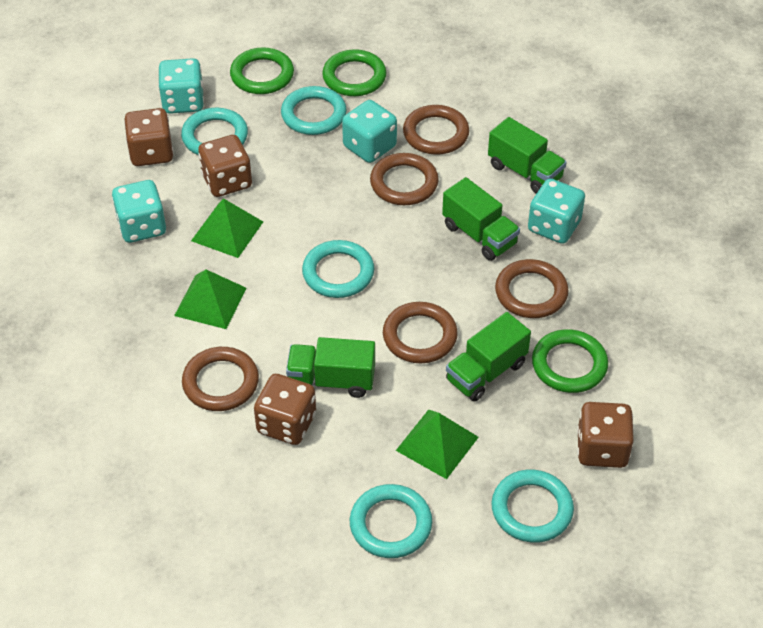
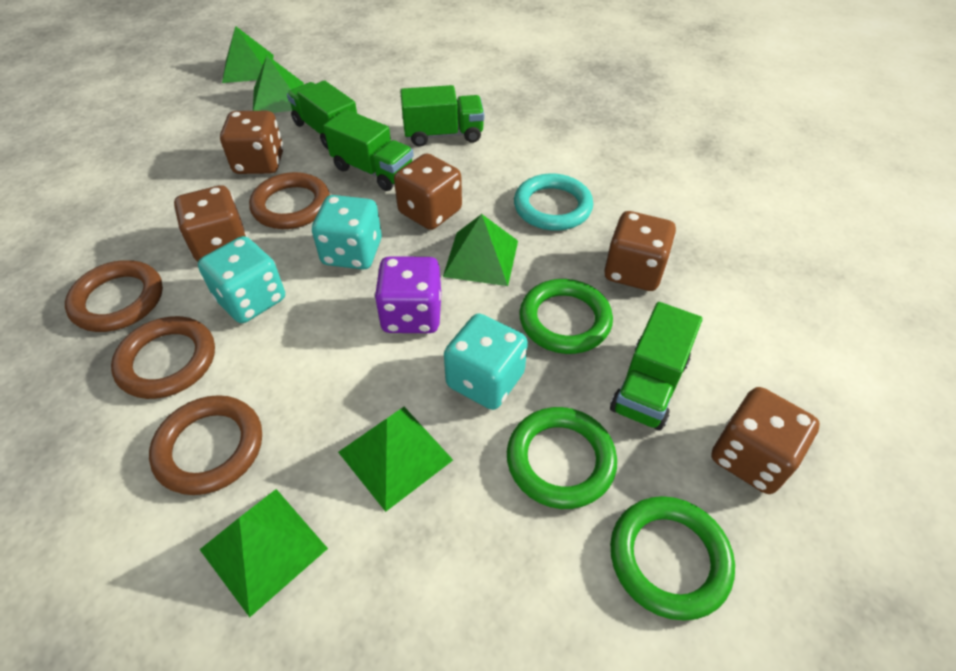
brown dice: [124,108,174,166] [198,135,252,197] [254,374,316,445] [577,402,634,468] = 4 -> [174,185,247,262] [220,111,284,174] [394,153,462,230] [604,211,676,291] [711,387,820,494] = 5
brown ring: [182,347,259,411] [370,153,439,205] [383,302,458,363] [403,105,469,155] [495,259,569,318] = 5 -> [65,260,163,332] [111,316,215,399] [149,395,262,495] [249,172,330,229] = 4
green pyramid: [174,269,247,329] [191,198,263,258] [396,409,479,479] = 3 -> [199,489,328,617] [222,26,274,83] [253,55,304,113] [338,407,453,512] [443,214,518,286] = 5
purple dice: none = 0 -> [374,256,441,333] = 1
turquoise dice: [112,180,166,243] [158,58,204,114] [342,100,397,163] [528,179,585,244] = 4 -> [198,236,285,323] [312,195,382,270] [444,314,528,410] = 3
turquoise ring: [181,108,248,155] [281,86,347,135] [302,240,374,298] [350,484,432,558] [491,470,574,543] = 5 -> [514,173,593,231] = 1

